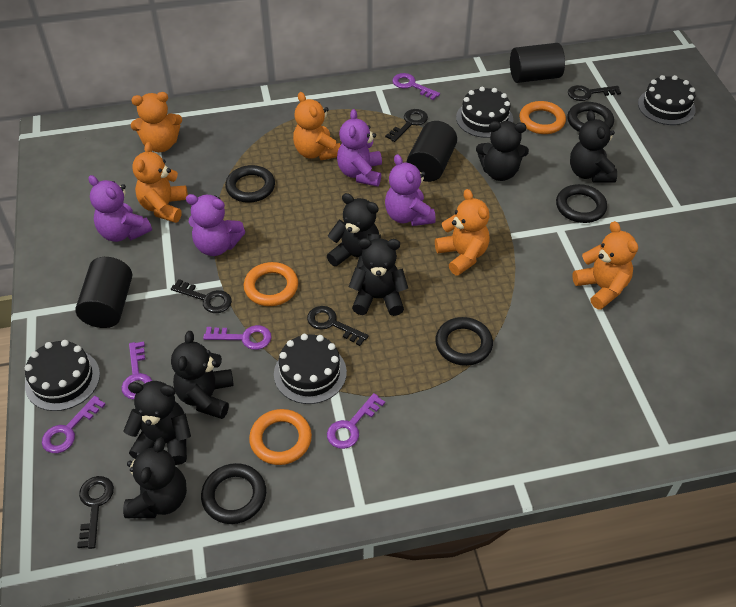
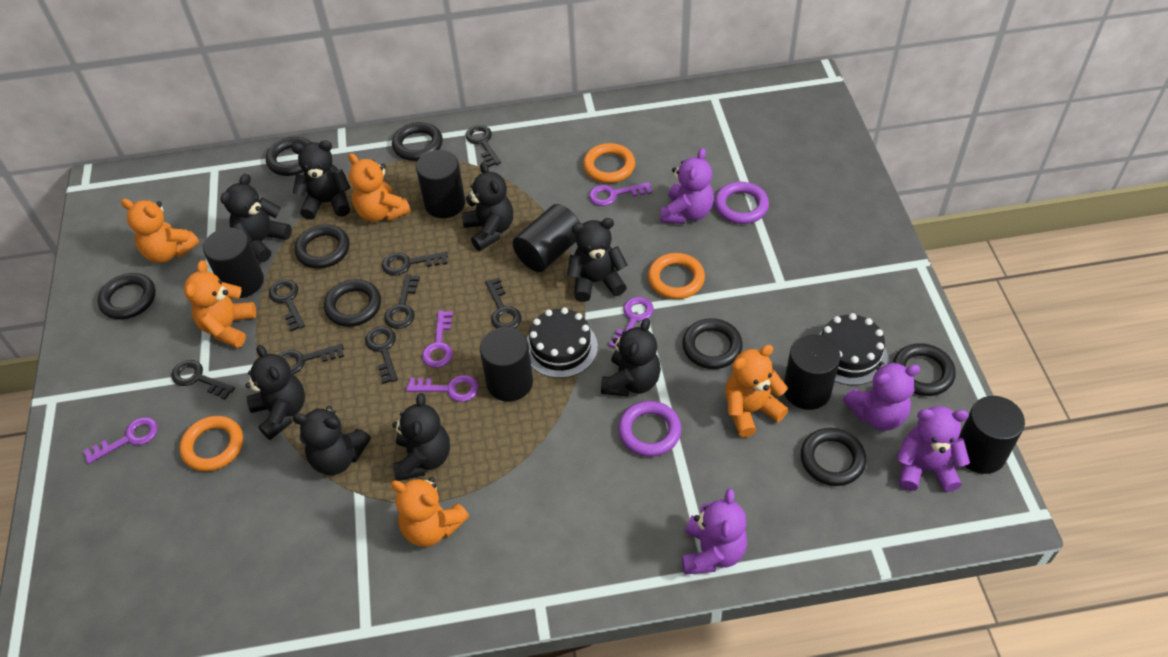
black cake: [25,340,100,411] [274,334,347,404] [456,87,513,138] [638,75,696,125] = 4 -> [527,307,598,378] [818,313,888,385] = 2
black cylinder: [75,257,132,328] [407,121,457,182] [510,43,565,83] = 3 -> [203,228,264,298] [416,150,465,218] [480,327,533,402] [513,204,580,272] [784,334,840,410] [958,396,1025,474] = 6
black key: [77,476,114,549] [171,279,232,313] [307,306,369,346] [385,109,428,142] [568,85,621,101] = 5 -> [171,360,235,400] [269,280,305,331] [279,343,344,374] [365,326,398,384] [382,252,448,276] [384,274,420,329] [465,125,501,167] [485,278,522,328] = 8
black ring: [201,463,266,524] [225,165,275,203] [435,317,493,366] [556,184,607,223] [567,102,614,132] = 5 -> [98,273,156,320] [266,137,312,176] [294,225,350,269] [324,279,381,327] [392,122,443,161] [682,318,743,369] [801,428,866,486] [893,343,956,396] = 8
black teddy bear: [123,437,187,518] [124,381,191,465] [171,331,234,419] [327,193,381,269] [349,238,408,316] [476,121,529,181] [570,111,617,182] = 7 -> [220,174,292,262] [245,345,305,440] [291,140,351,220] [292,406,371,475] [392,393,450,481] [462,162,513,251] [567,218,628,302] [601,318,661,397] = 8
purple ring: none = 0 -> [618,401,681,457] [714,182,769,224] = 2

